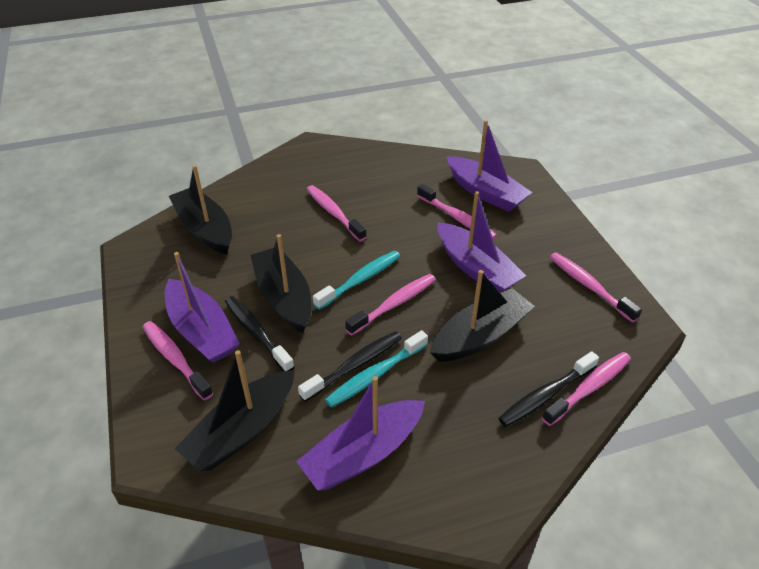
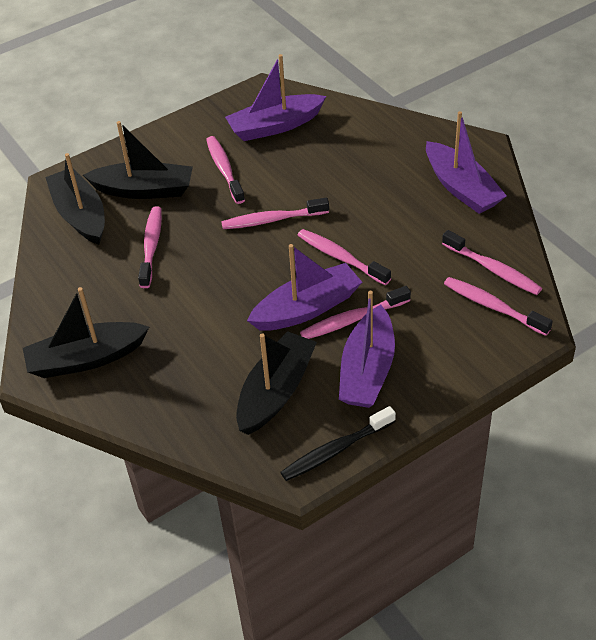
black toothbrush: [225,296,294,371] [298,331,402,402] [498,351,599,427] = 3 -> [281,406,396,481] = 1
pink toothbrush: [143,321,213,401] [307,185,367,241] [345,274,436,335] [417,184,497,240] [542,352,631,426] [550,252,642,322] = 6 -> [138,206,162,288] [206,136,245,204] [221,198,329,229] [297,229,391,285] [300,286,411,339] [442,230,542,295] [444,277,553,336] = 7
turquoise toothbrush: [313,251,400,310] [325,330,428,408] = 2 -> none = 0

